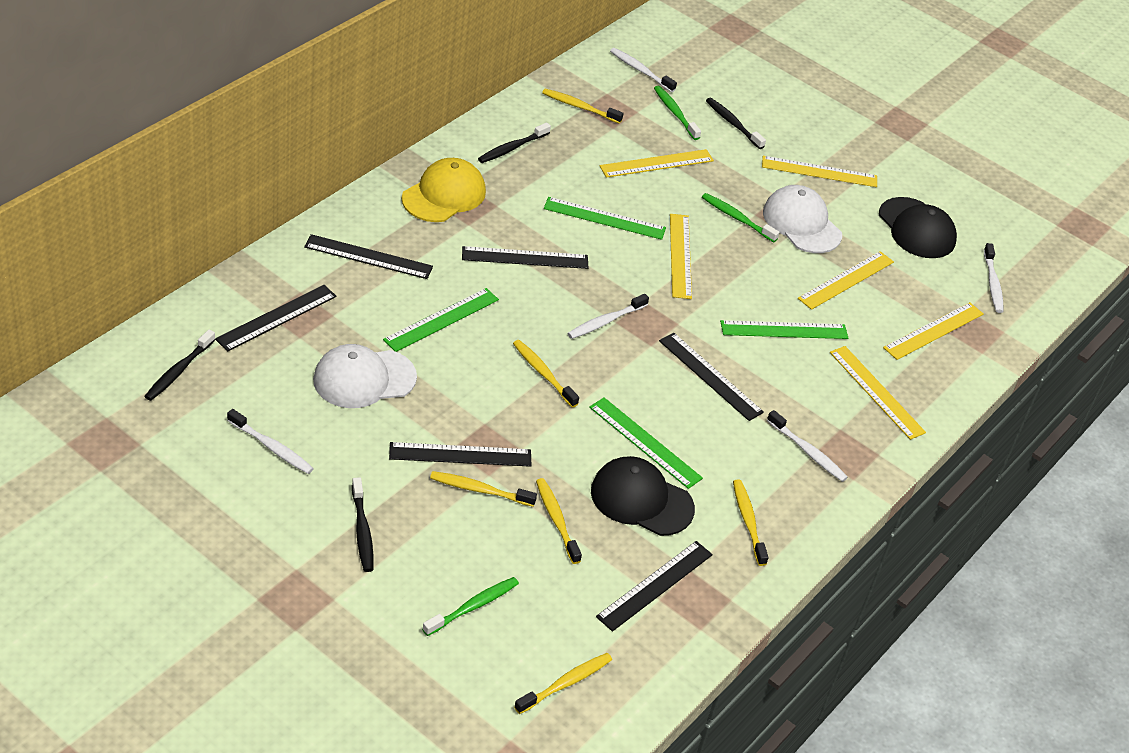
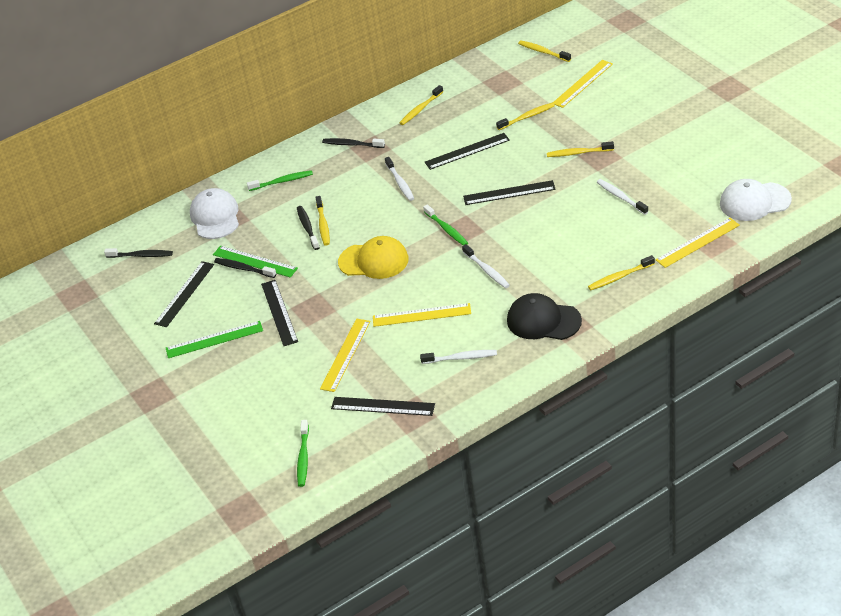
black cap: [591,456,695,536] [879,197,957,258] = 2 -> [507,293,582,340] = 1
black ruler: [215,285,337,352] [304,234,433,279] [389,442,532,467] [462,246,589,269] [596,541,713,632] [659,333,764,421] = 6 -> [154,261,214,327] [261,280,298,346] [331,397,435,416] [425,133,510,170] [463,180,556,205] = 5
green ruler: [383,288,499,352] [544,197,666,240] [589,397,703,489] [720,320,848,339] = 4 -> [166,321,263,358] [213,246,298,278] = 2
white toothbrush: [227,409,314,474] [567,294,649,339] [610,48,677,92] [767,410,848,482] [984,243,1003,313] = 5 -> [385,157,414,201] [420,350,497,364] [462,244,510,288] [597,179,649,215] = 4
yellow ruler: [600,149,714,178] [670,214,692,299] [762,156,877,187] [798,251,894,310] [830,346,926,440] [883,302,984,360] = 6 -> [320,319,371,392] [373,303,471,327] [553,60,613,108] [655,218,740,268] = 4

